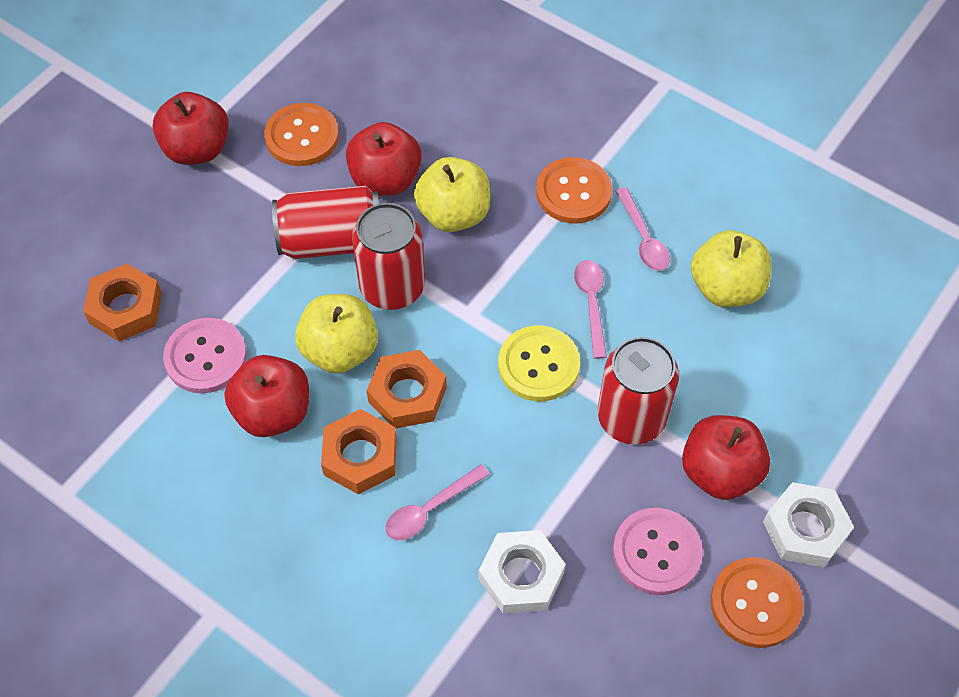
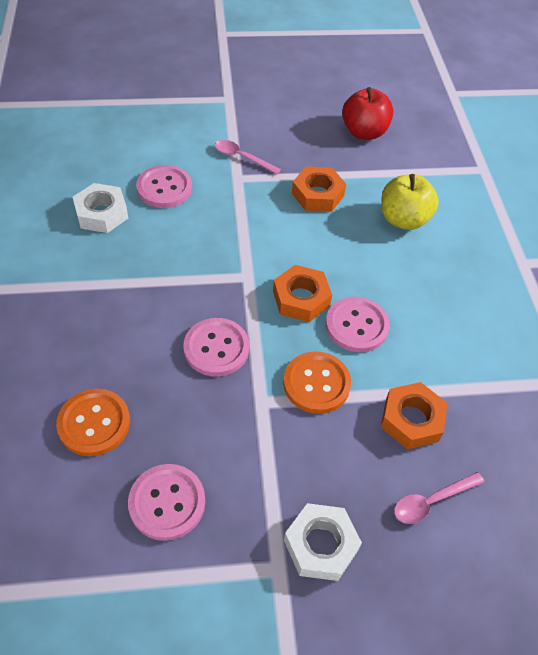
orange button: [264,103,339,166] [536,157,612,224] [711,557,804,648] = 3 -> [56,389,130,456] [283,351,351,414] = 2
pink button: [163,318,247,393] [613,508,703,595] = 2 -> [128,464,205,541] [136,165,192,208] [183,318,249,377] [326,297,390,352] = 4
pink spoon: [386,464,490,540] [574,260,607,359] [616,187,670,271] = 3 -> [215,140,281,174] [394,472,484,524] = 2
red apple: [153,92,229,165] [224,355,309,437] [346,122,422,196] [682,415,770,500] = 4 -> [342,87,393,140] = 1
red can: [272,186,379,259] [352,203,425,310] [598,337,679,445] = 3 -> none = 0
yellow apple: [295,294,378,373] [414,157,490,232] [691,230,771,307] = 3 -> [381,174,439,230] = 1
yellow button: [498,326,580,401] = 1 -> none = 0

